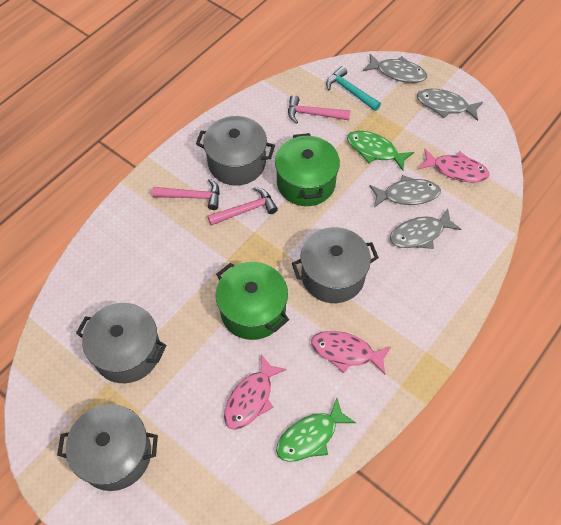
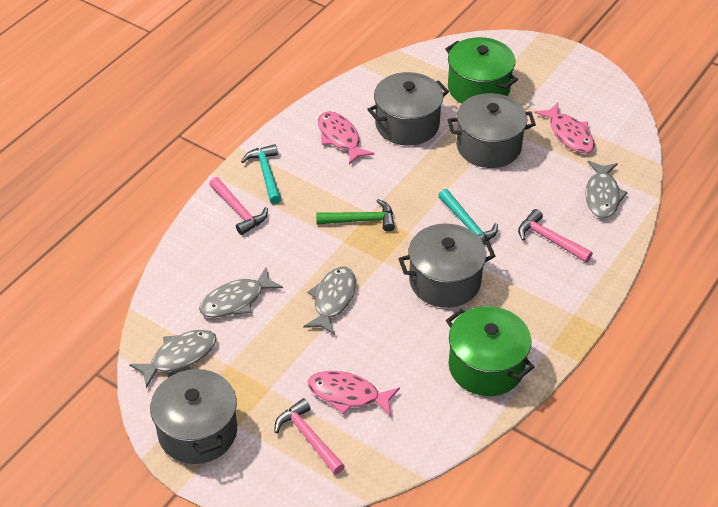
green fish: [276,398,356,462] [347,131,414,171] = 2 -> none = 0
green hammer: none = 0 -> [316,199,395,232] = 1
turquoise hammer: [326,66,381,111] = 1 -> [241,144,281,204] [438,189,498,241] = 2

